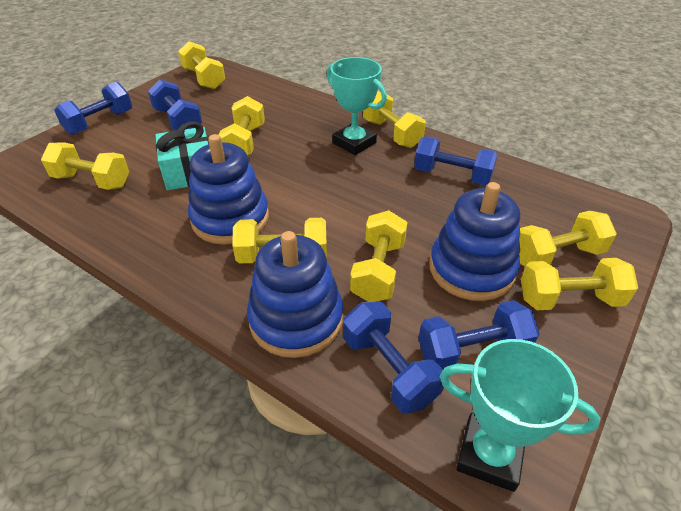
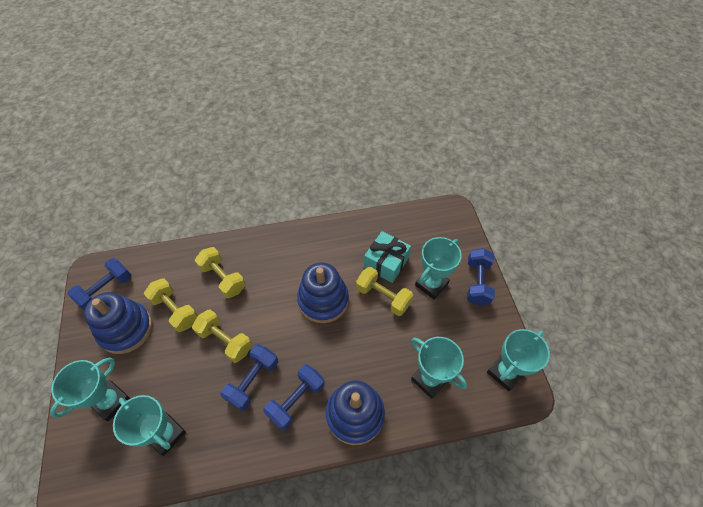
blue dumbbell: [54,82,132,135] [148,79,202,130] [343,302,443,414] [414,136,498,185] [418,300,540,369] = 5 -> [68,258,131,310] [221,344,278,411] [263,364,325,430] [467,248,495,306] = 4
turquoise trophy: [327,57,387,155] [440,339,600,492] = 2 -> [50,358,131,421] [113,395,186,456] [411,337,467,399] [415,237,462,299] [487,329,550,391] = 5
yellow dumbbell: [41,142,129,190] [178,41,225,89] [218,96,265,156] [232,218,327,263] [350,210,408,302] [363,91,426,148] [519,211,617,267] [521,258,638,310] = 8 -> [144,278,198,332] [192,309,252,363] [195,247,246,298] [356,267,413,316] = 4

